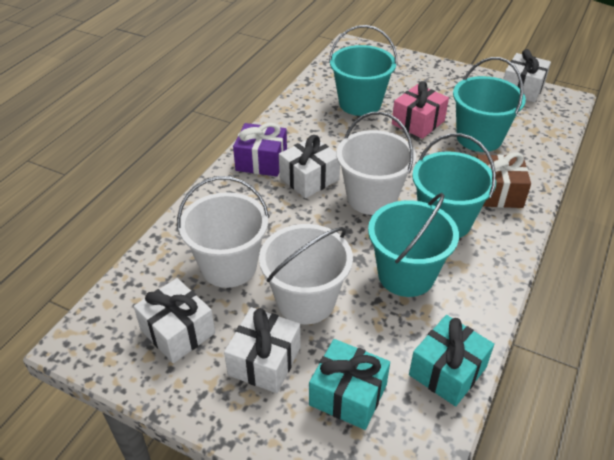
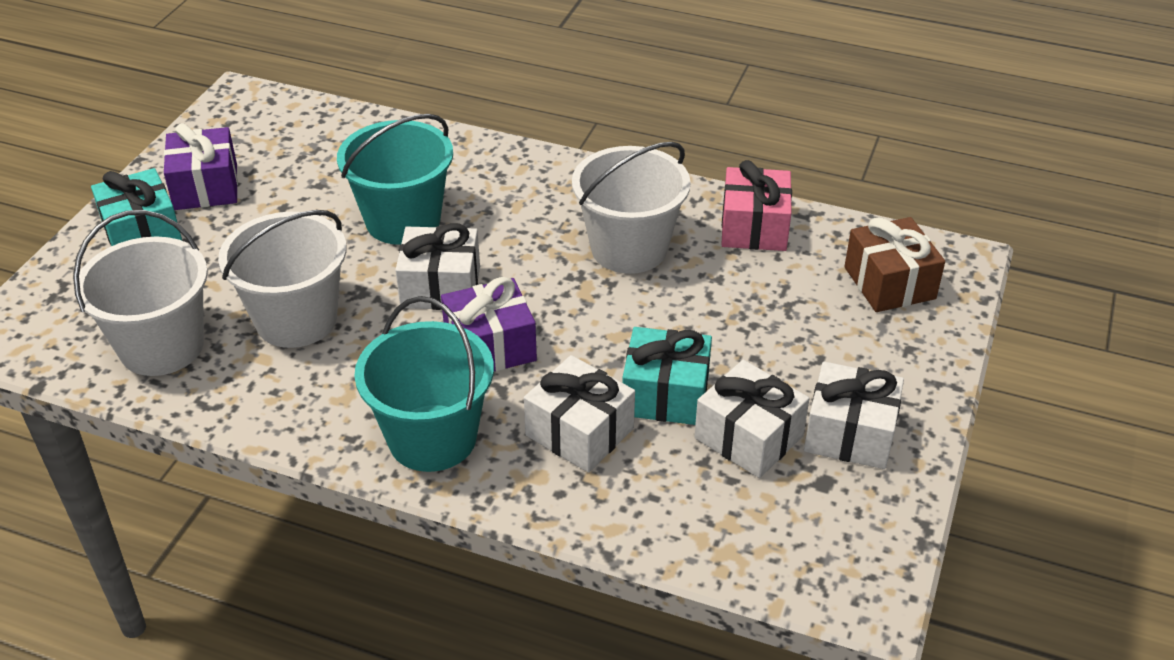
purple gift: [233,123,287,176] = 1 -> [164,123,238,210] [441,277,537,371] = 2
turquoise bucket: [329,25,397,116] [368,193,459,297] [412,133,496,238] [453,57,526,152] = 4 -> [337,114,453,245] [354,296,494,472] = 2

